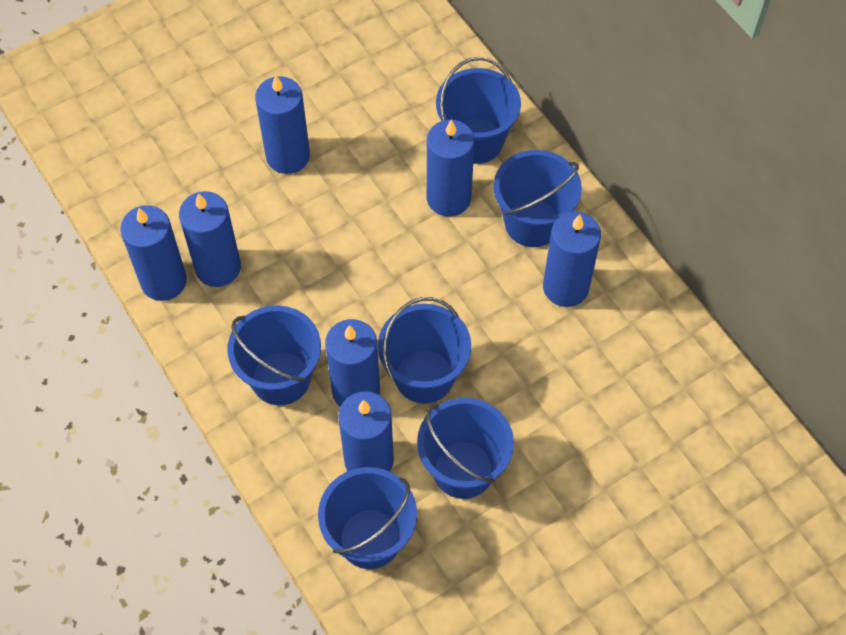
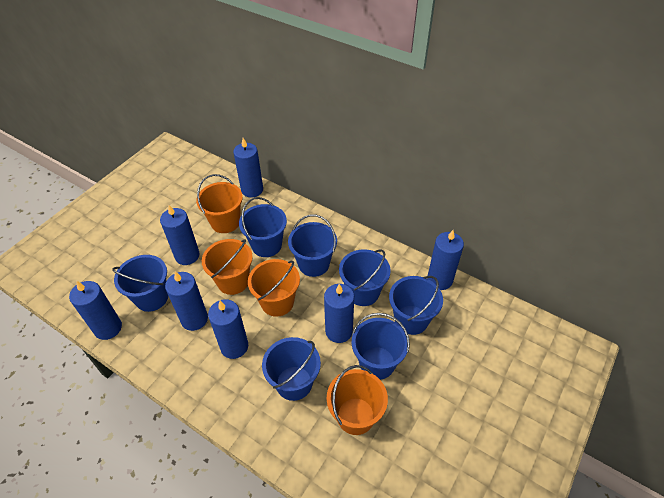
blue bucket: [228,305,321,405] [318,467,417,569] [378,297,471,404] [417,398,514,499] [436,57,521,164] [494,150,582,247] = 6 -> [112,255,168,312] [239,197,287,257] [262,337,321,401] [288,215,337,277] [339,249,391,306] [352,313,410,380] [389,276,443,335] = 7
orange bucket: none = 0 -> [196,174,243,233] [202,239,253,295] [248,259,300,317] [327,365,388,435] = 4

